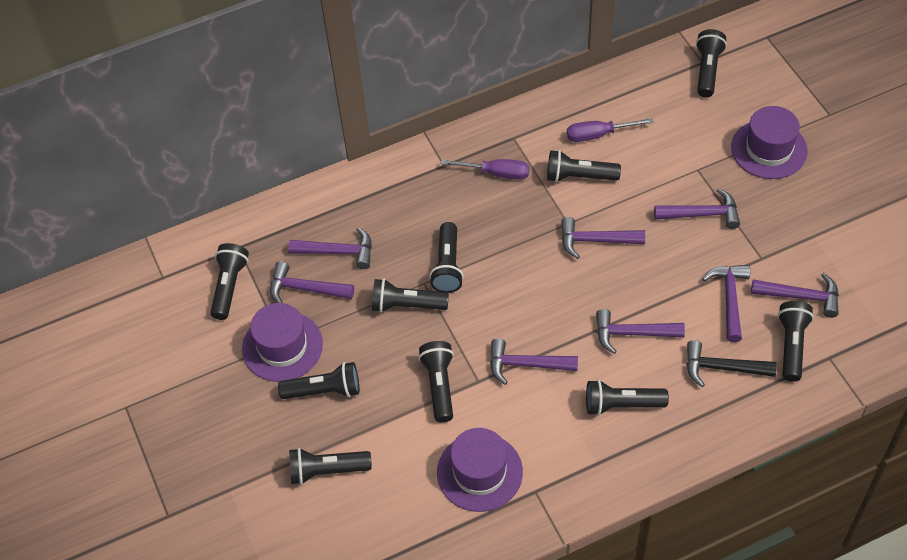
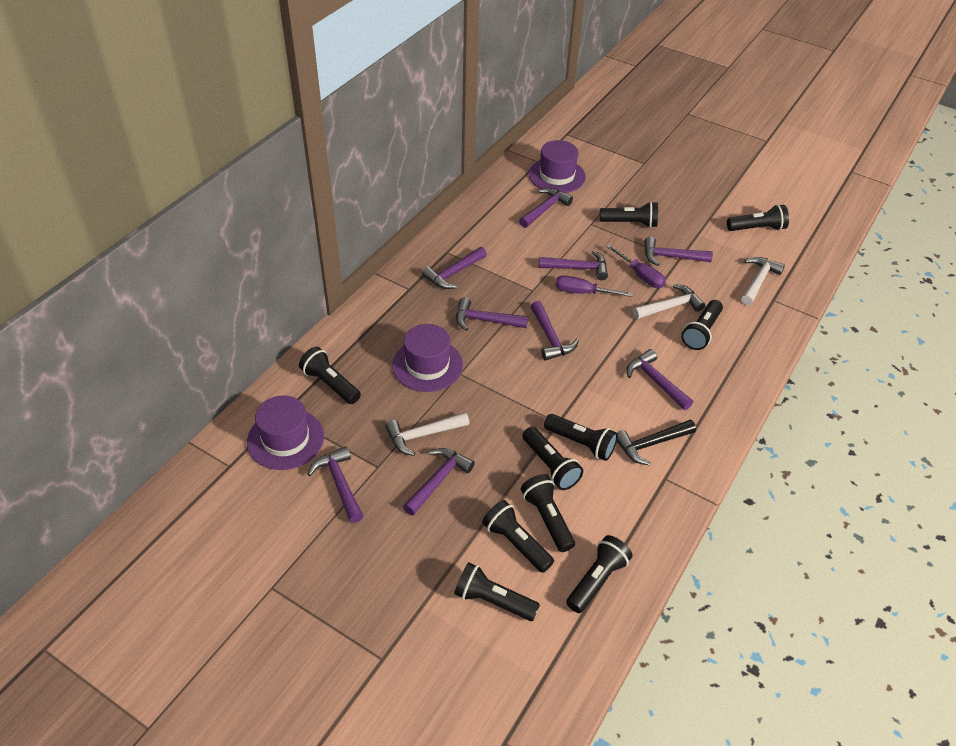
purple hammer: [270,261,354,303] [289,227,372,269] [490,339,578,385] [561,217,645,259] [596,309,685,354] [654,188,740,229] [703,265,750,342] [751,273,839,318] = 8 -> [308,446,363,523] [403,448,475,516] [422,247,487,289] [456,297,528,331] [519,188,573,228] [530,301,579,361] [539,250,608,280] [627,349,693,410] [644,236,713,266] = 9
white hammer: none = 0 -> [385,412,469,456] [633,284,705,319] [741,257,785,305] = 3

